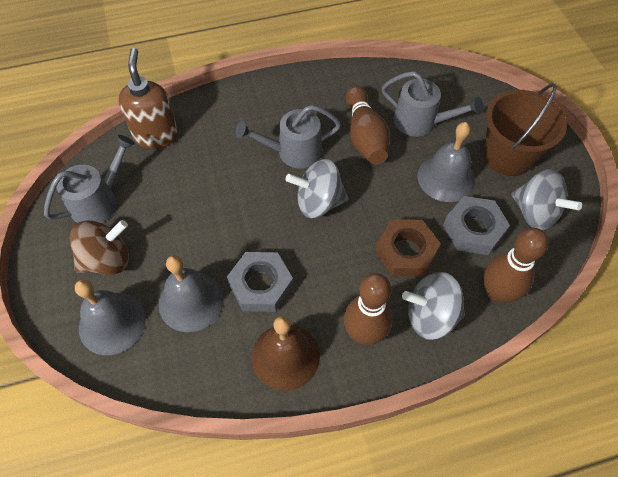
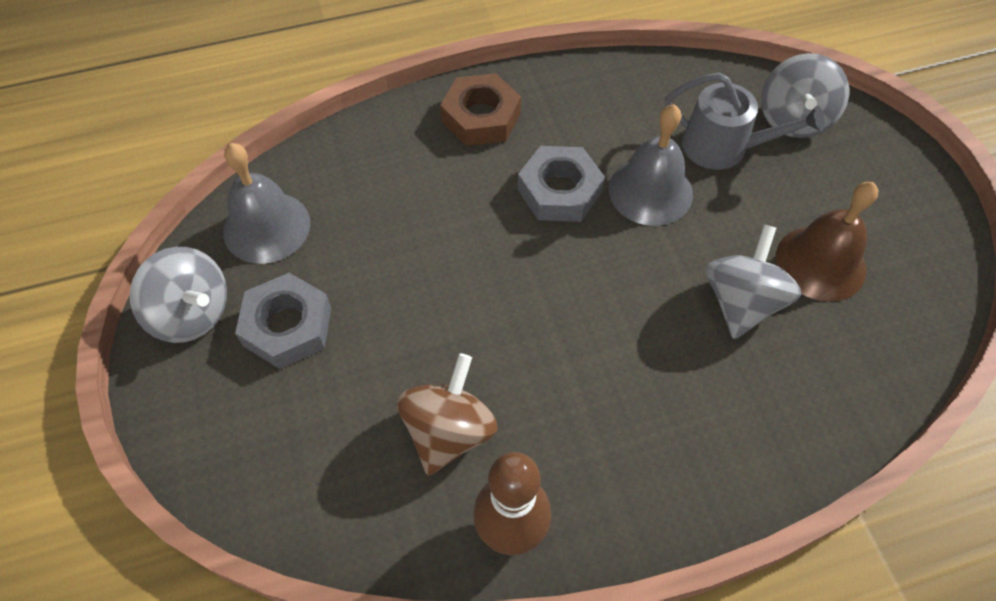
brown bowling pin: [344,273,393,345] [346,86,390,164] [484,228,548,303] = 3 -> [473,452,551,555] = 1
brown bucket: [484,83,567,176] = 1 -> none = 0
brown soap dispenser: [118,48,178,149] = 1 -> none = 0
grey bell: [75,279,146,355] [158,255,224,332] [418,122,475,202] = 3 -> [223,143,310,264] [609,104,693,226] = 2
grey watering can: [44,135,135,223] [235,105,341,169] [381,71,483,137] = 3 -> [665,73,825,170] = 1

